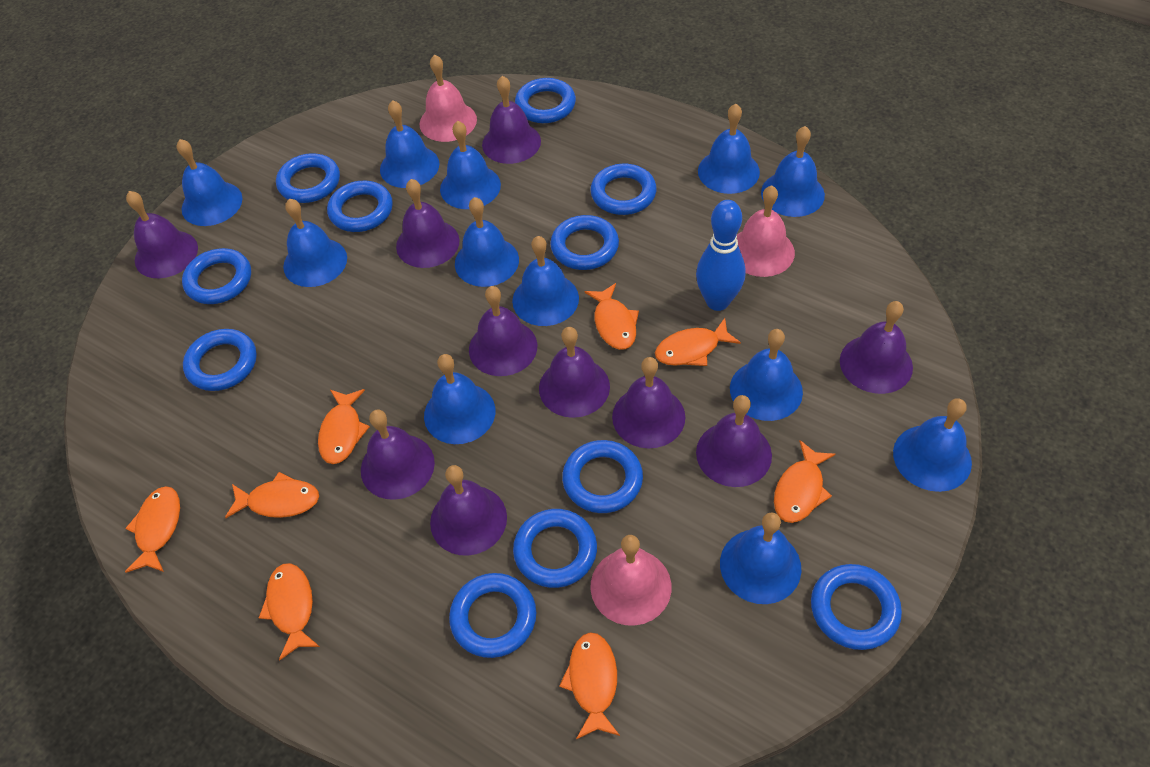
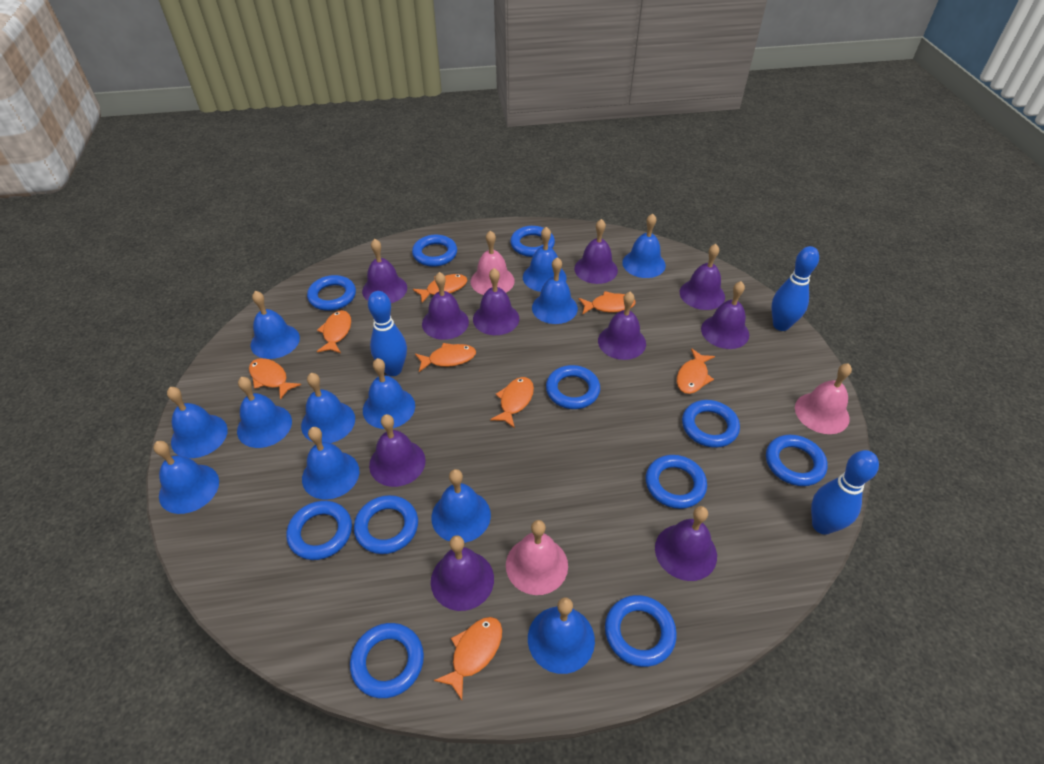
blue bowling pin: [696,200,746,311] = 1 -> [368,291,407,376] [771,246,819,331] [811,450,879,535] = 3

